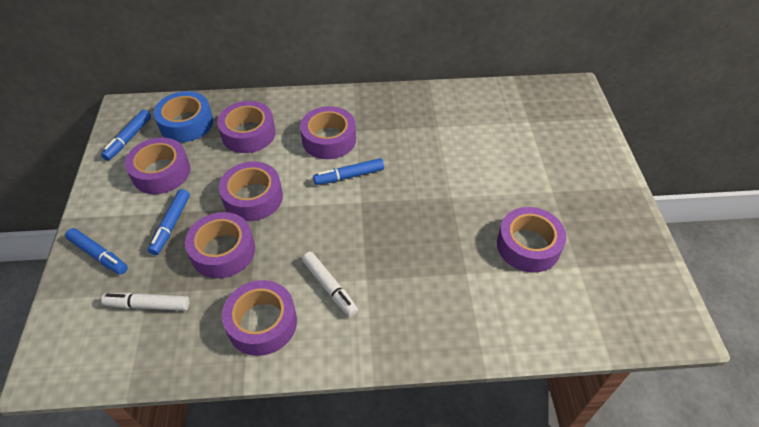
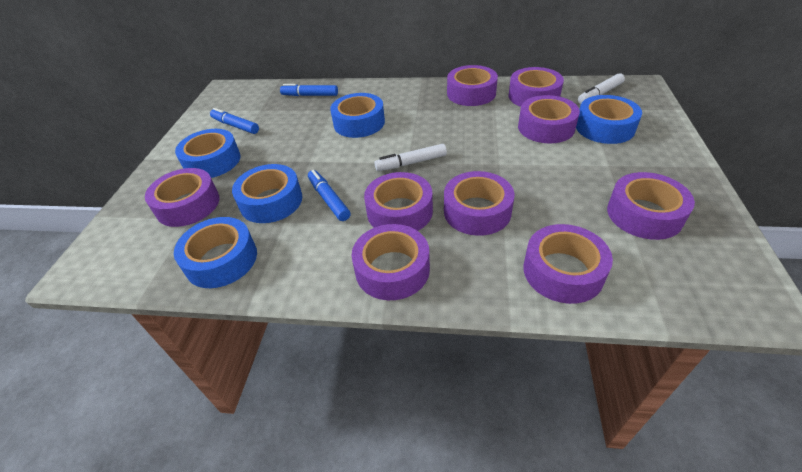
blue marker: [65,228,128,275] [101,110,151,161] [148,189,190,255] [313,158,384,185] = 4 -> [210,108,259,134] [280,84,338,96] [308,170,350,221] = 3
blue tape: [154,91,213,142] = 1 -> [174,217,257,288] [175,129,241,178] [232,164,302,223] [330,93,385,138] [576,95,642,144] = 5
purple tape: [125,137,190,194] [185,212,255,278] [217,101,276,153] [219,162,283,221] [222,280,297,356] [300,106,356,159] [497,207,566,273] = 7 -> [145,168,219,227] [352,224,430,300] [364,172,433,231] [444,171,515,236] [447,65,498,106] [508,67,564,107] [518,95,580,143] [524,224,613,304] [607,172,695,240] = 9

